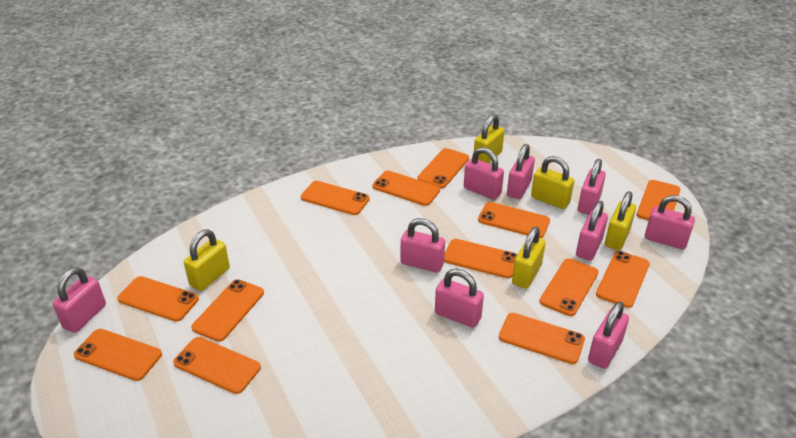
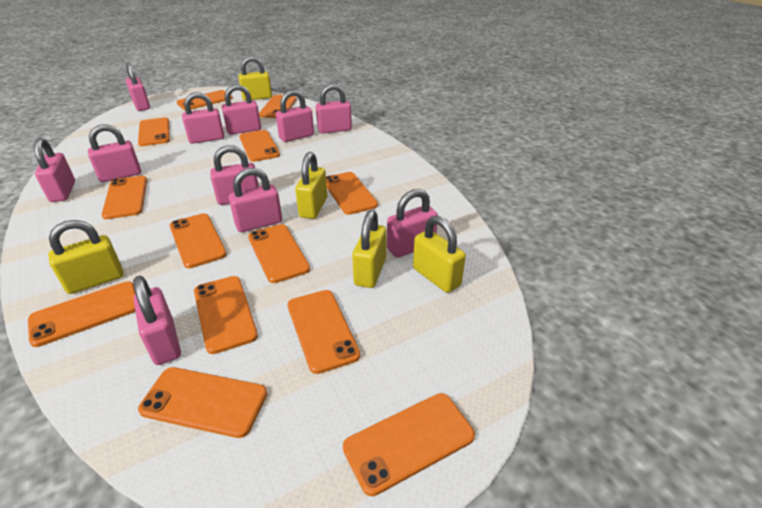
pink padlock: [53,267,106,333] [401,218,445,273] [435,269,484,328] [464,147,504,200] [507,144,535,199] [576,201,608,261] [578,159,606,215] [588,301,629,369] [645,195,695,249] = 9 -> [34,138,75,202] [88,124,141,182] [126,63,150,111] [133,276,181,365] [182,92,224,144] [210,145,259,205] [222,85,261,135] [229,168,282,232] [276,90,314,142] [316,84,352,134] [387,189,438,258] = 11

